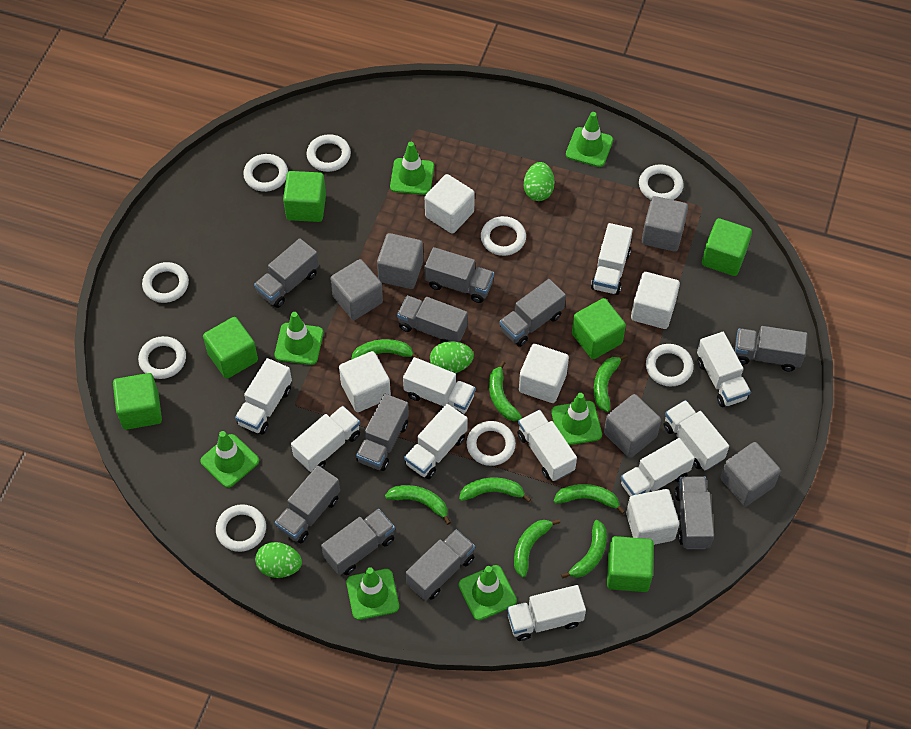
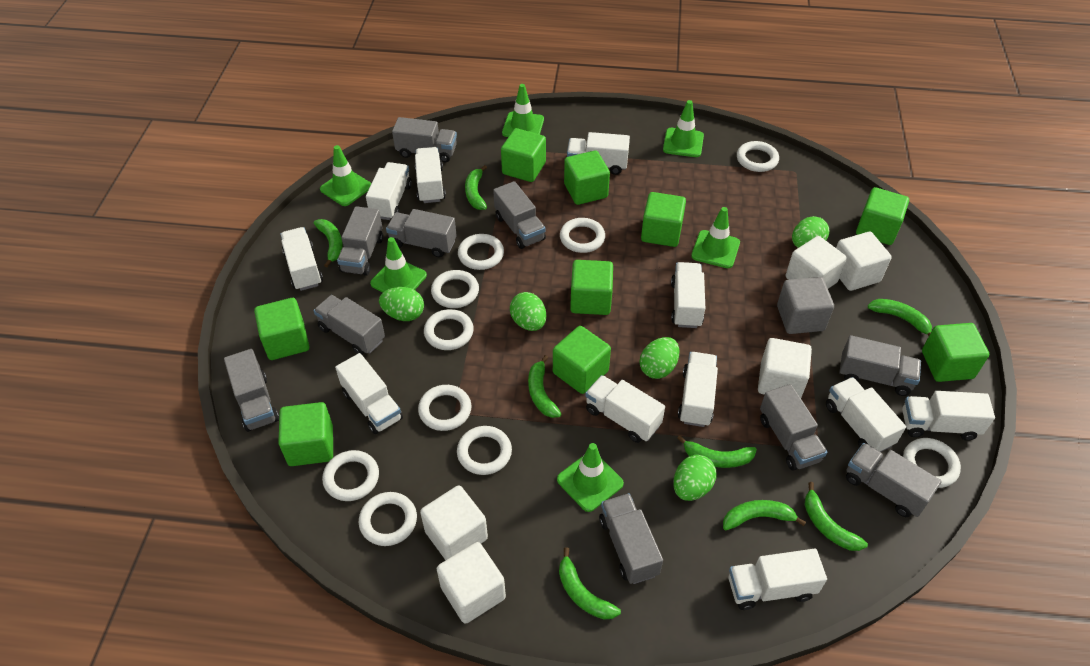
green cube: [113,373,162,430] [203,317,258,379] [283,171,326,222] [572,298,626,359] [607,536,654,592] [702,218,752,276] = 6 -> [254,298,309,360] [278,402,333,466] [501,128,546,182] [553,326,611,394] [564,150,610,205] [570,260,613,315] [641,192,686,247] [856,187,909,245] [922,323,989,382] = 9
green egg: [255,542,302,578] [430,341,474,373] [524,162,555,201] = 3 -> [379,287,424,321] [510,292,546,331] [640,337,679,379] [673,455,716,501] [792,216,829,248] = 5
green traffic cone: [200,431,259,488] [275,312,323,365] [346,567,399,620] [390,142,434,195] [459,565,517,621] [551,393,602,445] [566,112,613,167] = 7 -> [320,145,371,206] [370,237,427,292] [502,84,544,137] [557,443,624,512] [663,100,704,157] [691,207,740,268] = 6
grey cube: [330,259,383,320] [377,233,423,289] [604,394,661,458] [642,196,688,252] [720,442,781,506] = 5 -> [777,277,834,334] = 1
white ring: [138,336,186,379] [142,262,189,303] [216,504,266,552] [243,154,288,192] [307,134,351,172] [466,421,516,466] [481,216,526,256] [639,164,684,200] [646,344,694,386] = 9 -> [322,450,379,501] [359,492,417,546] [418,385,471,431] [424,309,474,350] [431,270,479,308] [457,426,512,475] [458,234,504,270] [560,218,605,253] [737,141,779,172] [903,438,961,488] = 10
white truck: [235,358,292,434] [291,406,360,472] [403,357,475,414] [404,404,468,479] [507,585,586,641] [517,410,577,481] [591,223,633,295] [621,438,695,497] [664,400,729,470] [697,332,751,407] = 10 -> [280,227,323,291] [335,353,403,434] [366,162,412,220] [415,147,446,203] [567,132,630,175] [585,375,665,443] [671,262,705,328] [678,352,718,427] [729,549,827,610] [826,377,906,452] [902,391,995,441] = 11

